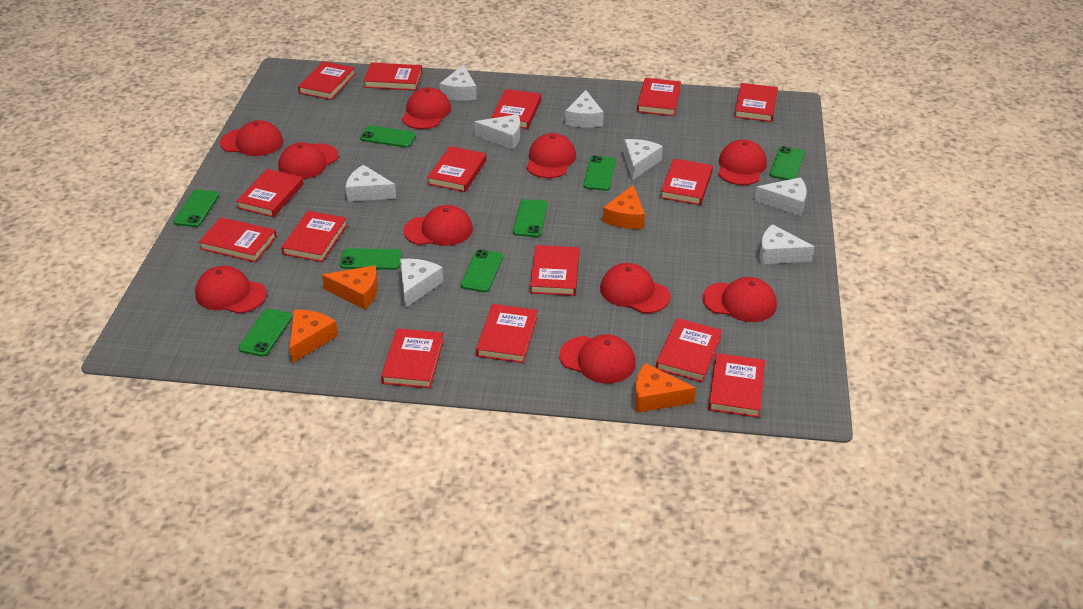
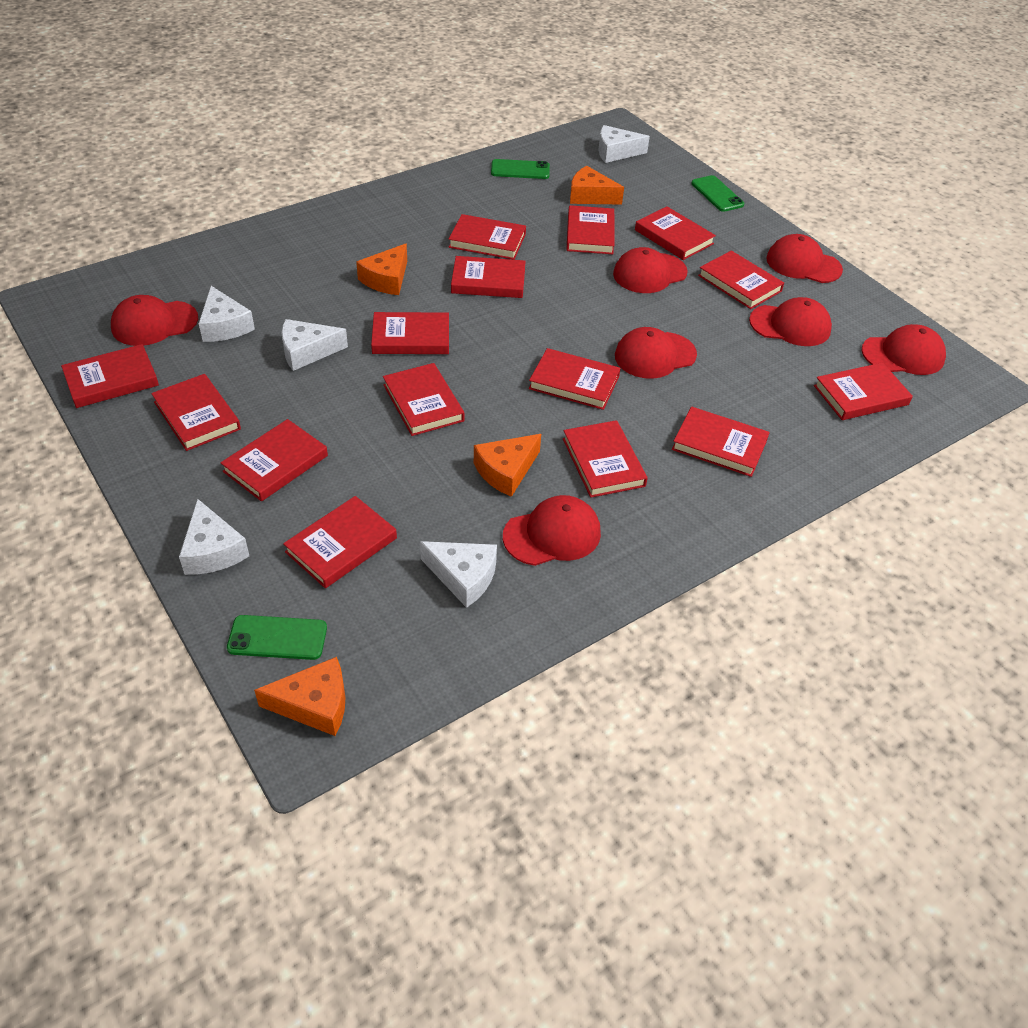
green phone: [173,190,219,227] [238,309,292,357] [340,248,402,270] [360,125,416,148] [461,249,503,292] [513,199,548,237] [583,155,616,191] [770,146,805,180] = 8 -> [227,615,327,660] [491,159,550,179] [691,175,744,212] = 3
red cap: [195,266,267,314] [220,120,283,156] [278,142,339,179] [402,87,451,129] [404,205,473,246] [526,133,576,178] [559,334,636,383] [600,263,671,313] [702,277,777,322] [718,140,767,185] = 10 -> [111,295,198,346] [503,495,601,566] [613,247,688,293] [615,327,697,379] [749,297,832,346] [766,234,843,283] [862,324,946,375] = 7
white cheese: [346,165,397,202] [400,259,444,308] [440,64,477,101] [474,114,520,149] [565,90,604,128] [624,139,663,180] [755,177,807,216] [760,224,815,264] = 8 -> [179,499,249,575] [199,286,255,342] [281,319,348,371] [420,541,497,608] [599,125,650,163] = 5

